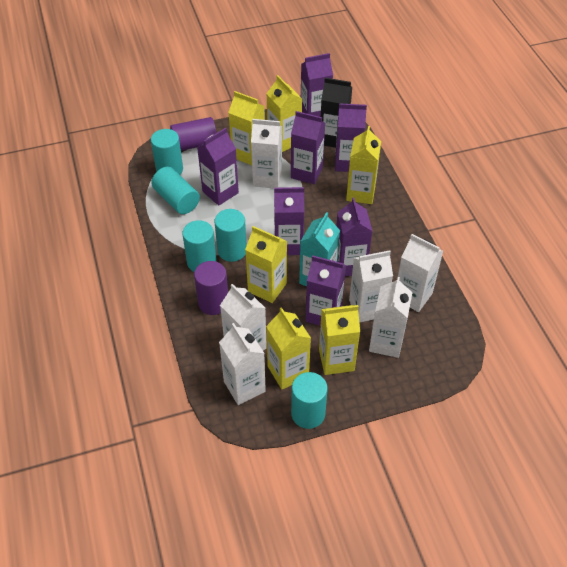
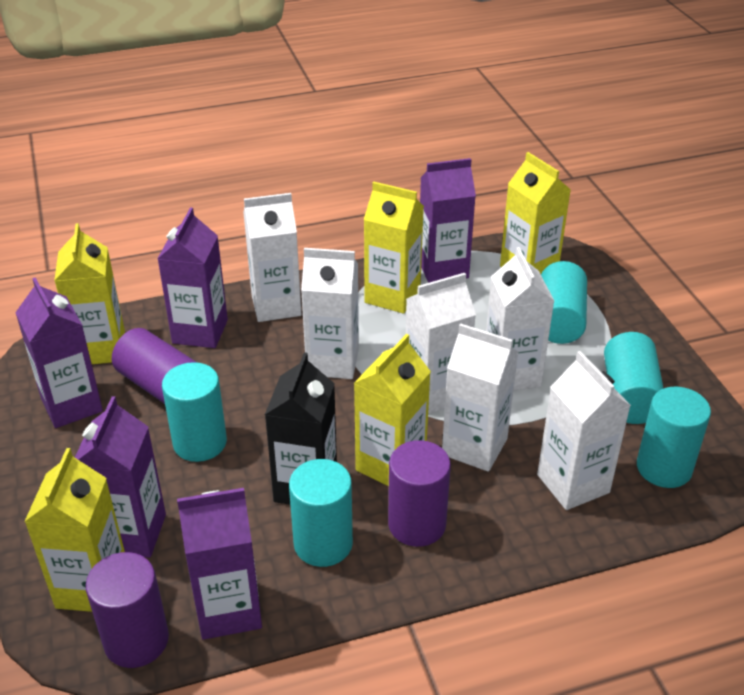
purple carton: [197,128,239,205] [274,187,304,255] [291,111,325,184] [301,53,333,117] [306,255,346,326] [335,103,367,172] [336,197,373,276] = 7 -> [15,277,103,428] [75,396,166,558] [157,208,228,348] [177,488,262,640] [420,158,476,283] = 5
purple cylinder: [170,117,217,151] [194,261,228,315] = 2 -> [86,552,169,668] [112,328,198,404] [388,440,451,547] = 3
turquoise carton: [299,212,340,286] = 1 -> none = 0
yellow carton: [228,91,265,165] [245,226,287,303] [266,75,302,152] [266,307,311,390] [319,305,360,375] [346,126,381,204] = 6 -> [24,448,125,612] [54,223,125,364] [354,334,431,486] [364,181,424,314] [500,152,571,274] = 5

